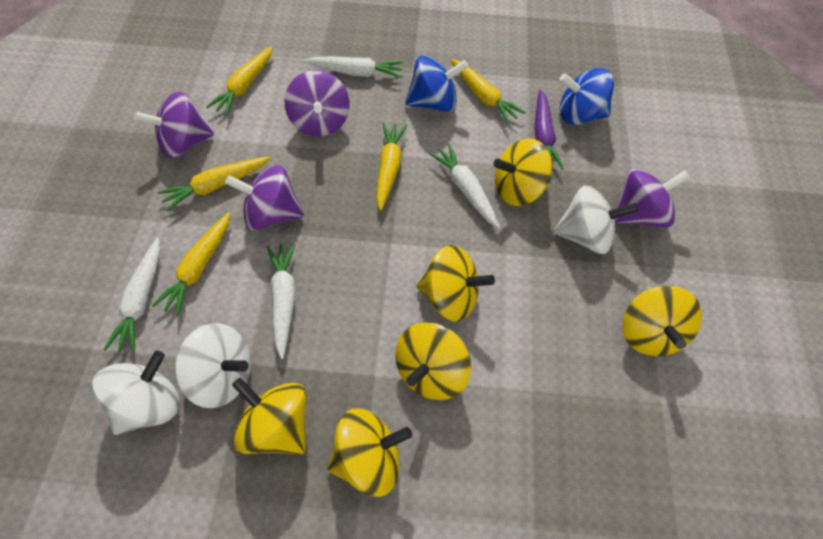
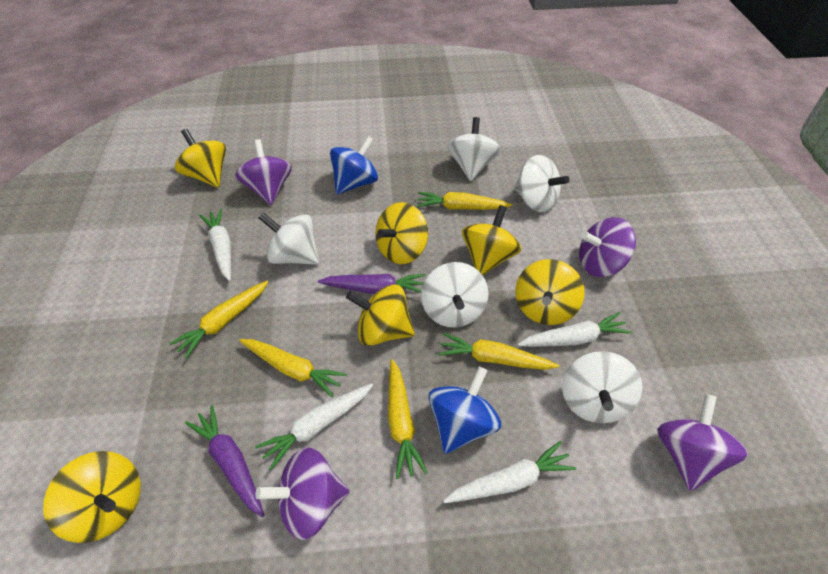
purple carrot: [534,89,564,170] = 1 -> [185,405,265,517] [318,274,425,294] = 2
white spinning top: [92,351,180,435] [175,323,251,408] [553,185,638,254] = 3 -> [259,212,319,265] [421,262,489,328] [447,117,500,181] [514,155,570,212] [562,351,642,423] = 5

